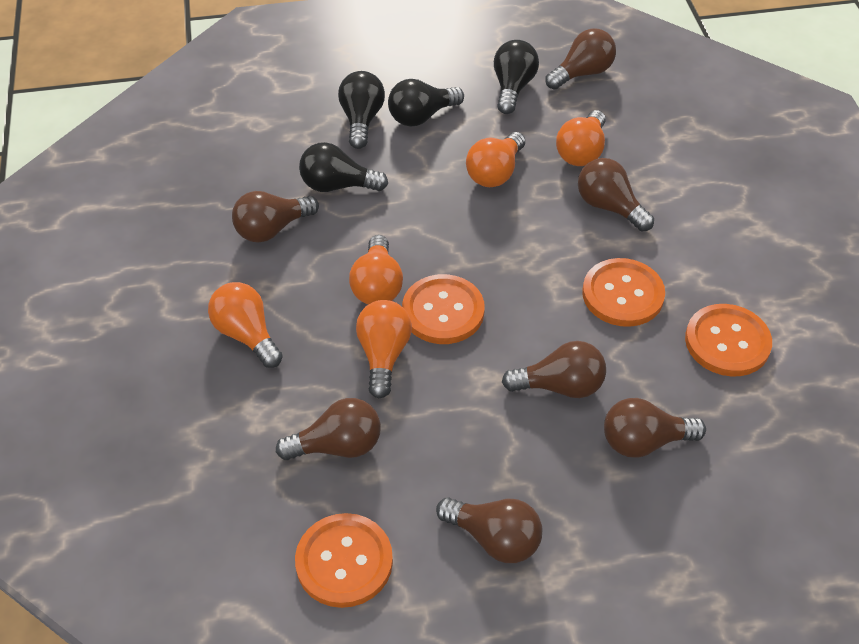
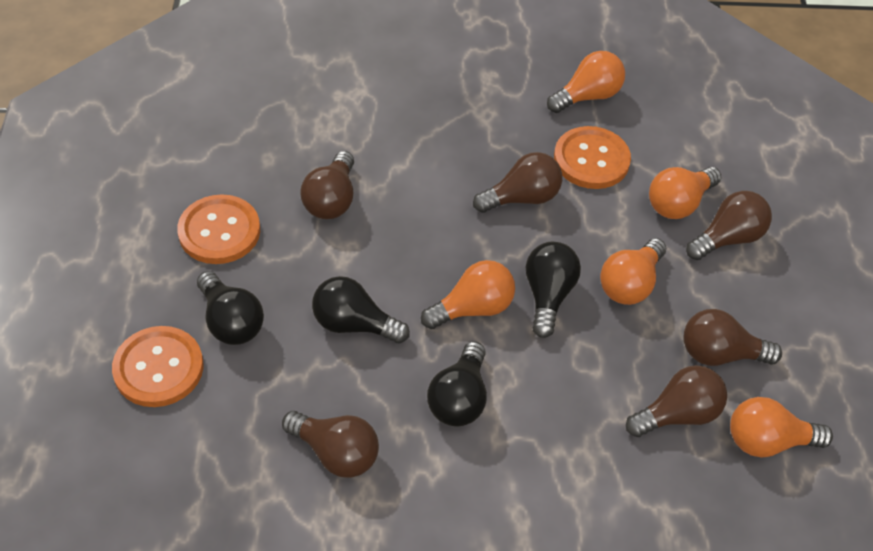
brown light bulb: [232,191,319,243] [276,398,381,460] [436,497,542,563] [502,341,606,398] [546,28,616,90] [578,158,654,232] [604,398,706,458] = 7 -> [282,411,379,478] [301,151,354,219] [473,152,562,213] [626,365,727,437] [683,309,782,366] [686,191,772,260] = 6
orange button: [295,513,393,608] [402,274,485,344] [582,258,665,327] [685,304,772,377] = 4 -> [112,326,204,407] [177,194,260,264] [554,126,631,189] = 3

